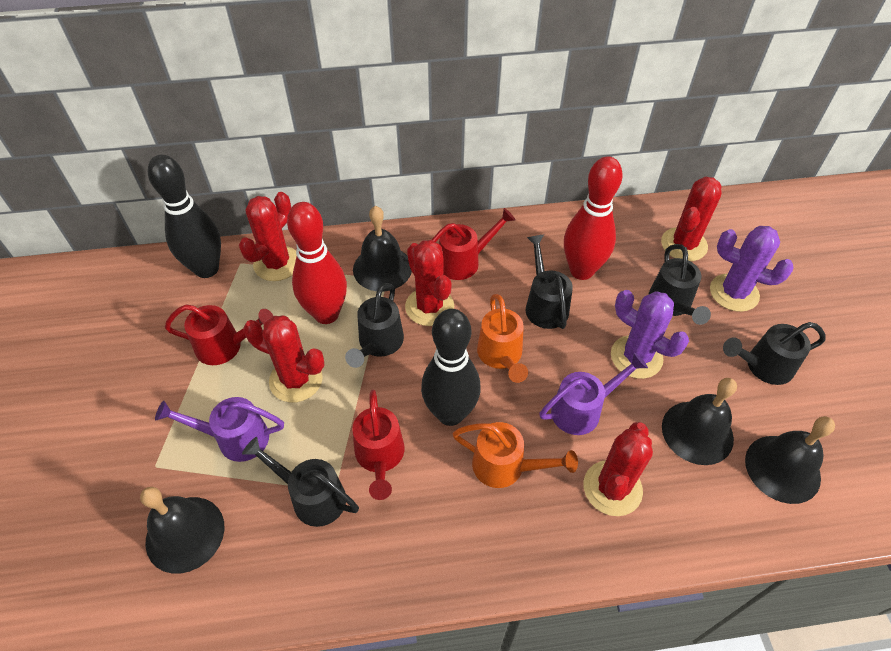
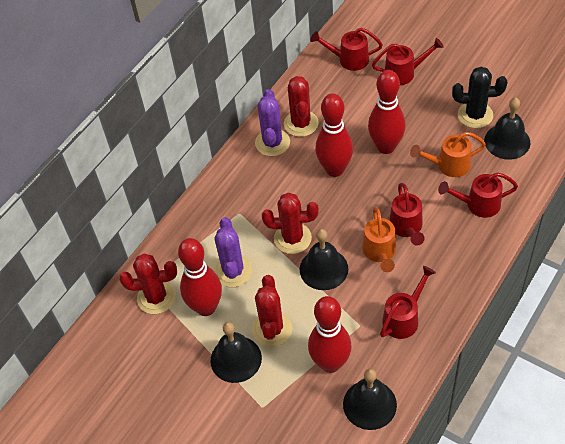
black bowling pin: [148,155,221,278] [421,309,481,426] = 2 -> none = 0
black cactus: none = 0 -> [452,67,508,128] = 1
black watering can: [242,437,359,527] [345,283,404,368] [526,234,573,329] [648,244,711,325] [723,322,826,385] = 5 -> none = 0
purple watering can: [155,397,284,462] [539,352,648,435] = 2 -> none = 0
red bowling pin: [287,202,347,324] [564,156,622,280] = 2 -> [178,238,222,316] [308,296,352,373] [315,93,353,177] [368,70,406,154] = 4
red cactus: [239,192,297,281] [243,316,325,403] [405,240,454,326] [583,422,653,516] [661,176,721,261] = 5 -> [119,254,177,314] [252,275,292,347] [262,193,318,254] [284,76,319,137] = 4
red watering can: [165,304,273,365] [352,390,405,500] [432,208,516,280] = 3 -> [310,28,383,71] [372,38,444,85] [380,266,436,339] [389,183,425,246] [438,173,518,218] = 5

